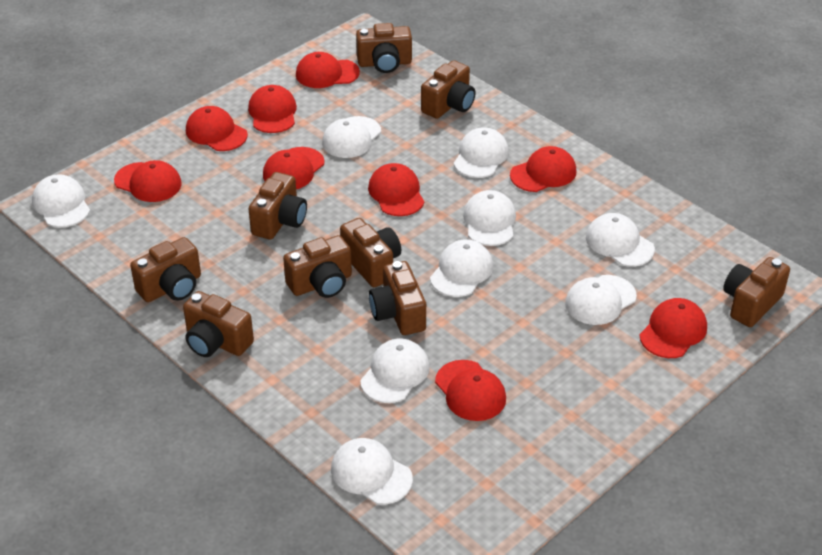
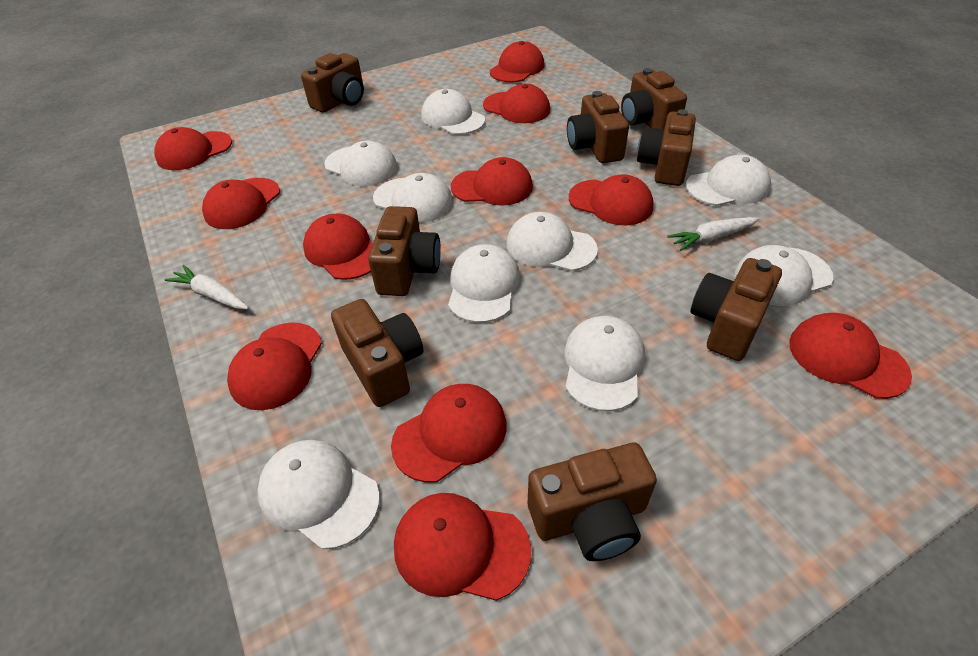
brown camera: [130,237,201,302] [183,291,254,357] [248,172,307,240] [283,235,352,298] [340,218,401,287] [356,23,412,73] [369,261,426,335] [421,60,476,119] [723,257,790,327] = 9 -> [301,53,364,113] [331,299,423,407] [368,206,441,296] [528,443,657,561] [567,91,629,163] [621,68,687,129] [637,109,696,186] [691,258,782,361] = 8
red cap: [114,160,182,202] [186,106,248,151] [248,85,297,133] [263,147,324,189] [296,52,360,88] [368,163,424,216] [435,360,506,421] [510,146,576,192] [640,298,707,358] = 9 -> [155,127,232,170] [202,178,280,229] [227,323,322,410] [303,213,373,280] [391,384,506,483] [394,493,531,601] [451,157,533,205] [483,84,550,123] [490,41,545,83] [569,174,653,225] [789,313,912,399] = 11
white carrot: none = 0 -> [164,265,249,309] [667,217,759,251] = 2

